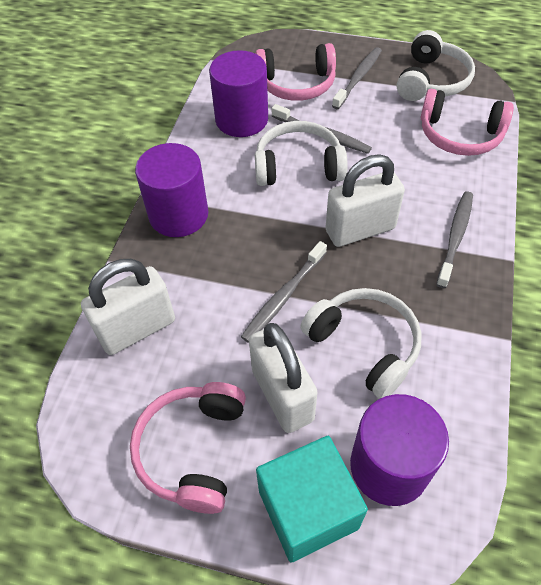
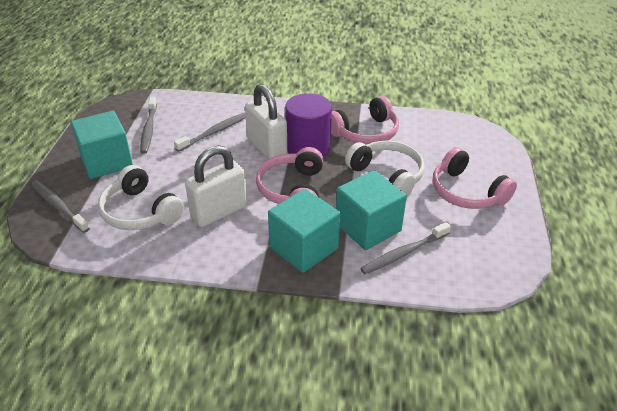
purple cylinder: [135,143,208,237] [209,50,268,137] [350,394,449,506] = 3 -> [285,93,332,158] = 1
turquoise cube: [256,436,368,563] = 1 -> [71,111,133,179] [268,189,340,273] [336,170,407,250] = 3
white headphones: [255,121,348,186] [300,288,421,399] [397,30,475,101] = 3 -> [98,165,184,230] [345,141,425,196] = 2
white padlock: [81,259,175,355] [249,323,318,433] [325,154,405,247] = 3 -> [185,145,247,227] [245,84,287,160] = 2

